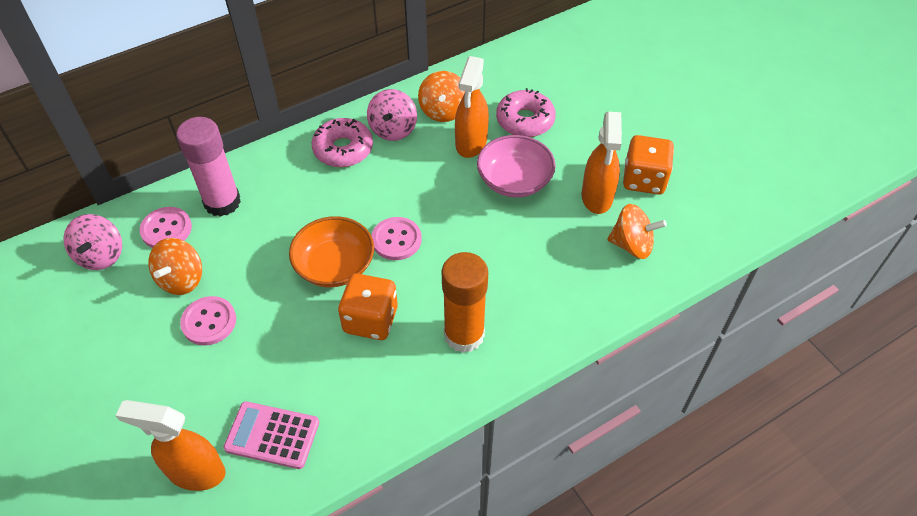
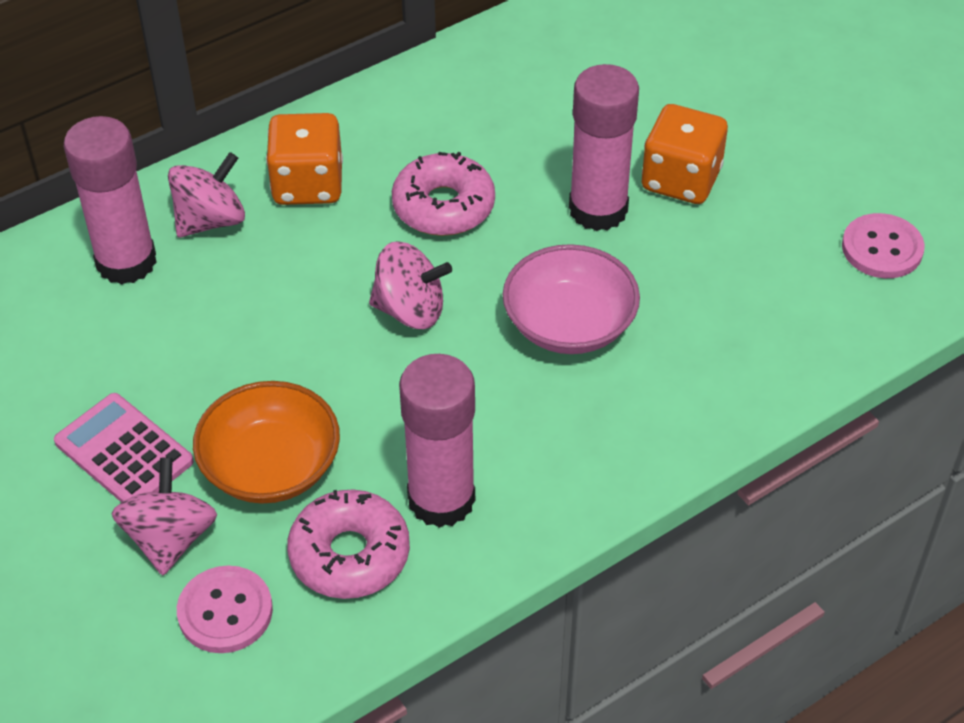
orange glue stick: [442,252,488,353] = 1 -> none = 0
orange spinning top: [148,238,202,295] [418,71,465,122] [607,204,667,259] = 3 -> none = 0
orange spray bottle: [115,400,226,491] [455,56,489,158] [582,112,622,214] = 3 -> none = 0
pink button: [139,207,192,248] [180,296,236,345] [371,217,422,260] = 3 -> [177,566,273,653] [842,213,925,278] = 2
pink glue stick: [176,117,241,217] = 1 -> [64,116,157,285] [399,354,475,528] [569,64,639,231] = 3
pink spinning top: [64,214,122,270] [367,89,417,141] = 2 -> [111,458,217,575] [168,152,245,237] [369,241,452,329] = 3

